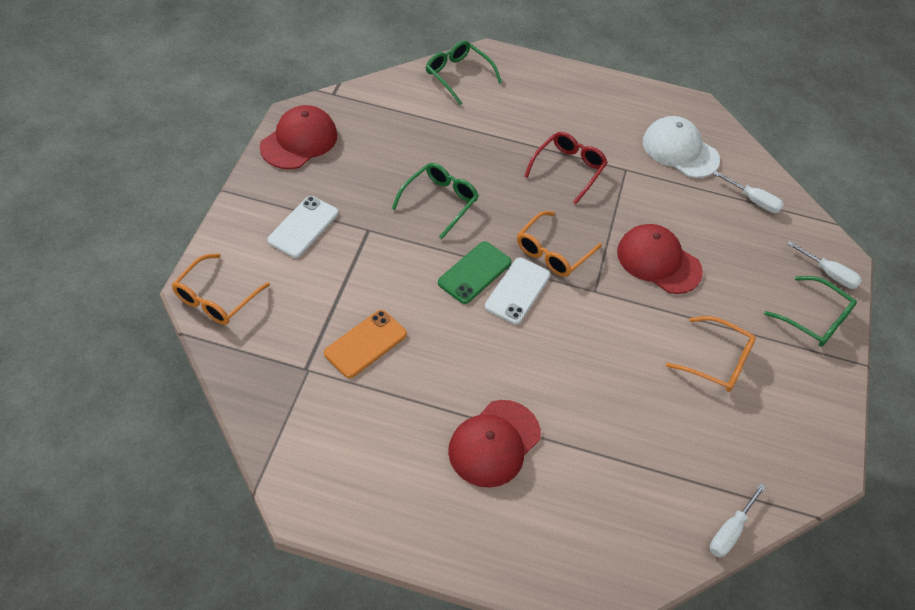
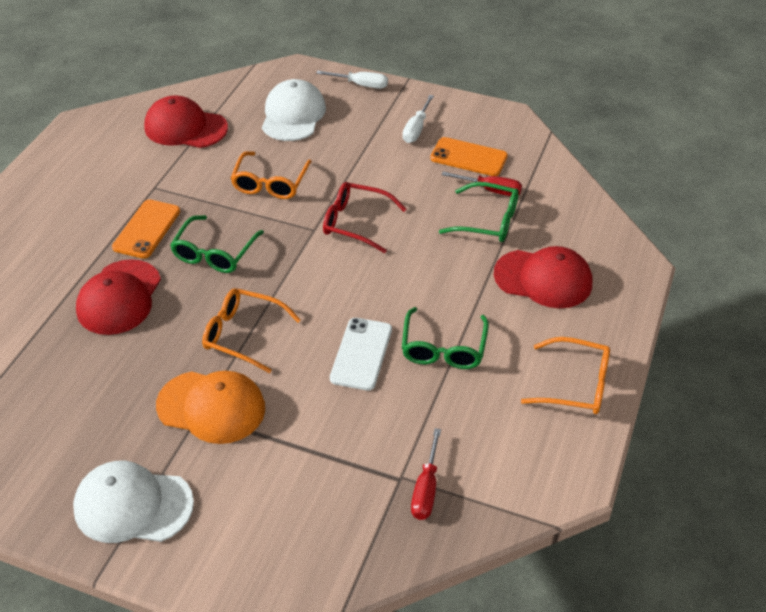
green phone: [438,241,511,304] = 1 -> none = 0
orange cap: none = 0 -> [156,371,265,444] = 1
orange phone: [324,310,407,378] = 1 -> [112,199,180,259] [430,137,508,176] = 2
red screwdriver: none = 0 -> [411,428,441,520] [441,171,522,196] = 2
white cap: [643,116,720,178] = 1 -> [73,461,194,543] [262,79,326,141] = 2
white phone: [267,196,338,258] [485,258,551,324] = 2 -> [330,318,392,391] = 1
white screwdriver: [710,484,766,558] [713,171,784,213] [787,241,862,289] = 3 -> [316,71,388,89] [402,95,434,143] = 2

